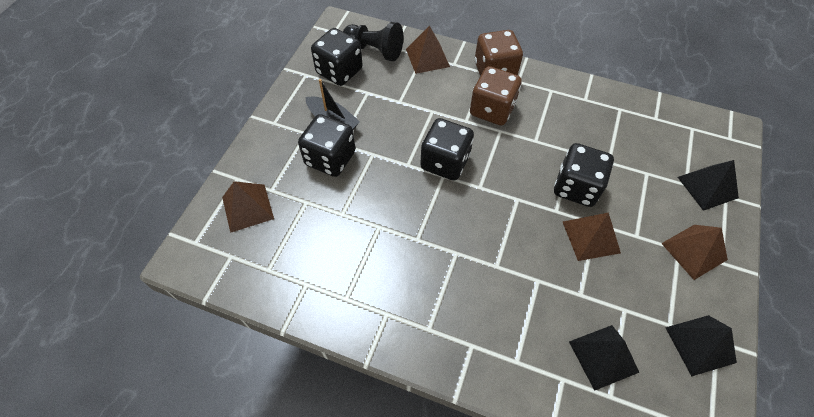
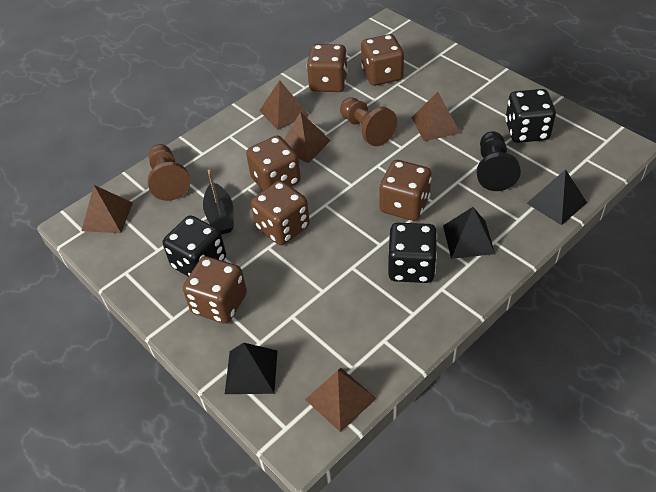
black dice: [298,114,355,177] [311,28,363,86] [420,118,474,181] [554,143,614,207] = 4 -> [163,215,226,277] [388,223,437,283] [505,89,556,143] = 3
brown dice: [470,66,522,126] [475,30,523,76] = 2 -> [183,256,247,324] [246,135,301,191] [251,180,310,245] [307,44,348,92] [361,34,404,86] [379,160,431,221] = 6
brown pawn: none = 0 -> [147,144,190,201] [340,97,397,146] = 2
brown pyramid: [222,181,274,233] [406,25,450,74] [563,212,621,261] [661,225,728,280] = 4 -> [82,185,133,233] [259,80,309,130] [284,112,331,163] [305,368,377,432] [411,92,460,141] = 5

